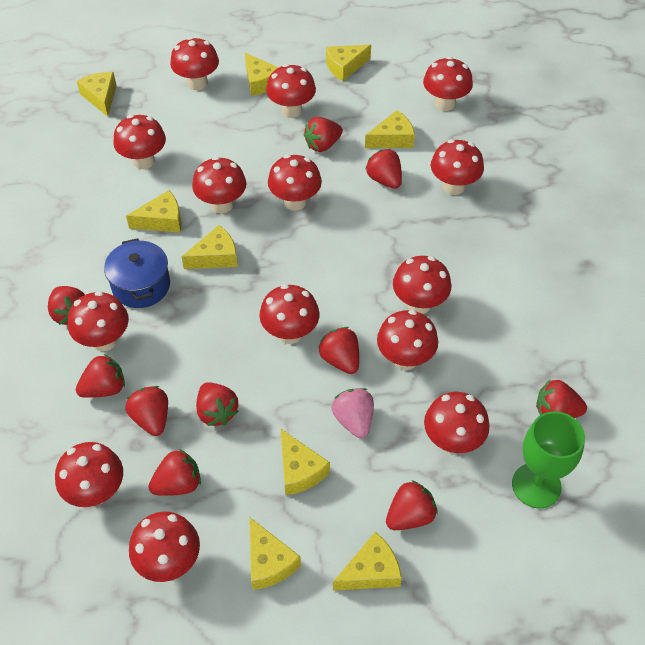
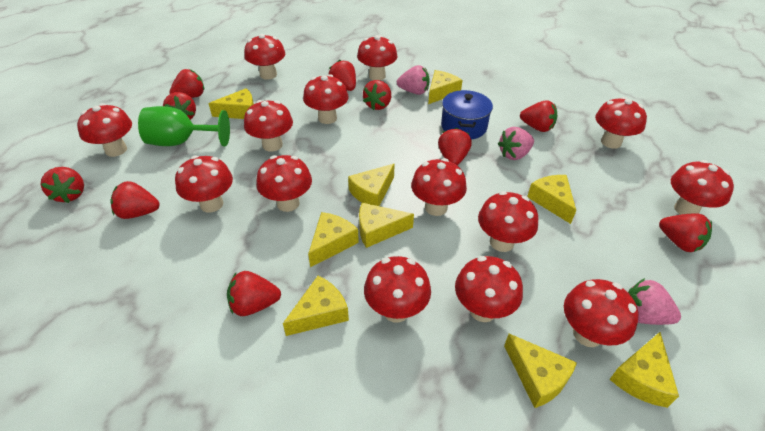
pink strawberry: [332,388,374,438] = 1 -> [397,65,430,95] [498,127,534,160] [628,278,681,325] = 3

